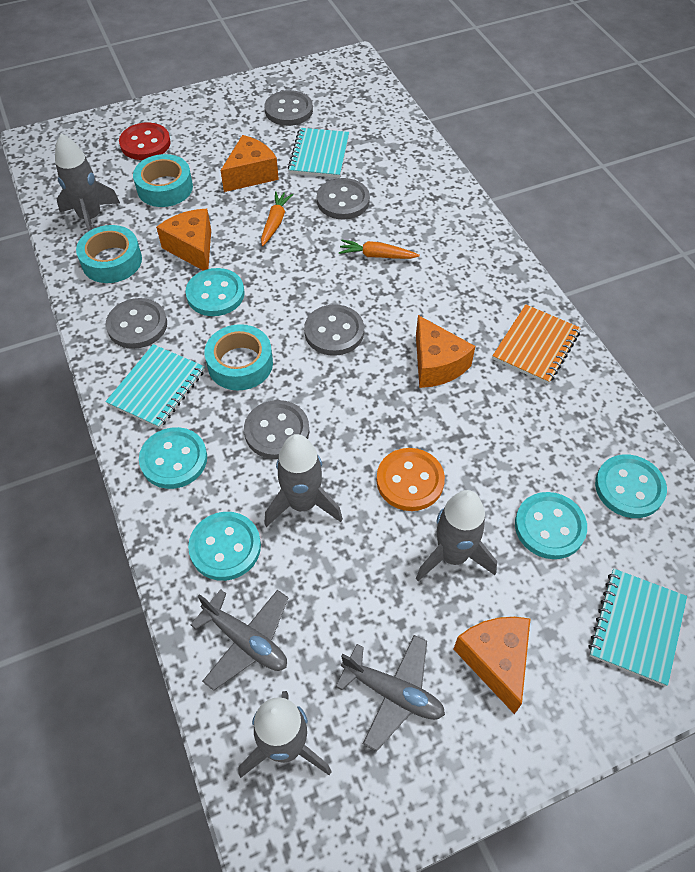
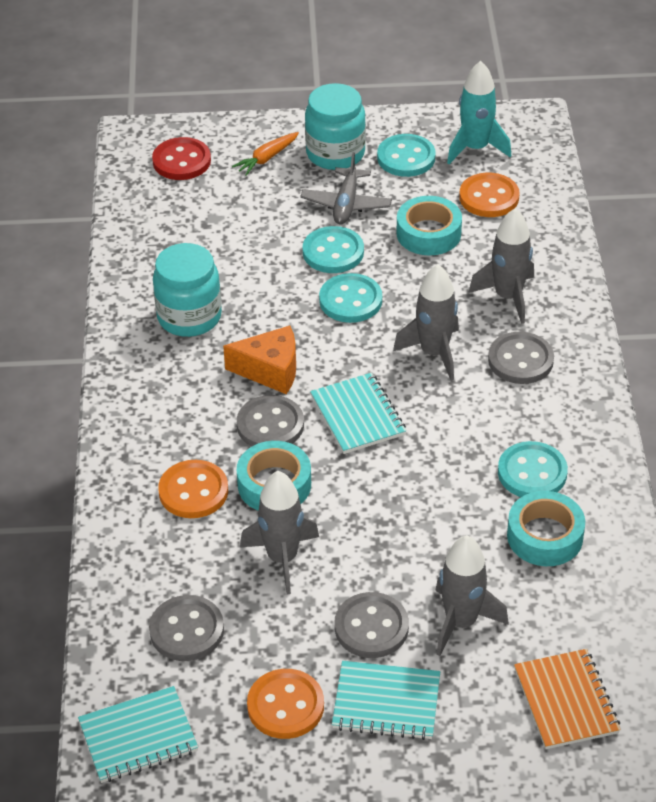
grey button: [106,298,167,349] [244,400,309,459] [265,90,313,126] [304,304,364,356] [317,178,370,220] = 5 -> [149,595,224,661] [237,395,304,447] [335,592,409,658] [488,332,554,384] = 4
grey plane: [190,590,288,691] [335,635,445,752] = 2 -> [300,152,392,225] = 1
orange button: [377,448,445,511] = 1 -> [158,460,228,518] [247,669,324,739] [459,173,519,217] = 3
orange carrot: [261,191,293,246] [339,240,420,259] = 2 -> [232,132,299,176] = 1
orange cheese: [156,209,211,271] [220,135,279,192] [416,315,475,388] [454,617,530,714] = 4 -> [223,325,296,394] = 1
turquoise button: [139,427,207,489] [186,268,244,316] [188,512,261,581] [515,492,587,559] [595,454,667,518] = 5 -> [303,226,364,273] [319,273,382,323] [377,134,435,177] [498,441,568,497] = 4
turquoise jar: none = 0 -> [153,243,222,337] [305,83,366,170] = 2
turquoise rocket: none = 0 -> [447,61,511,164] = 1

